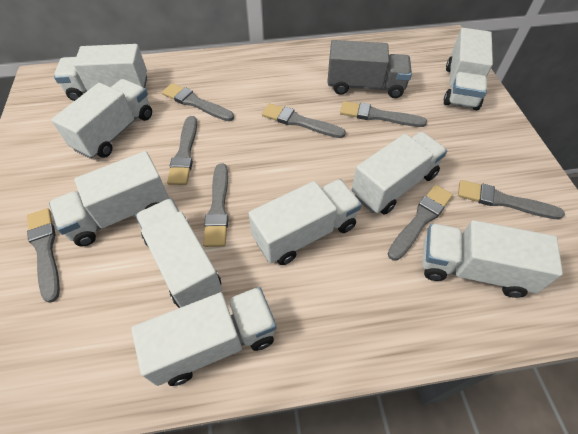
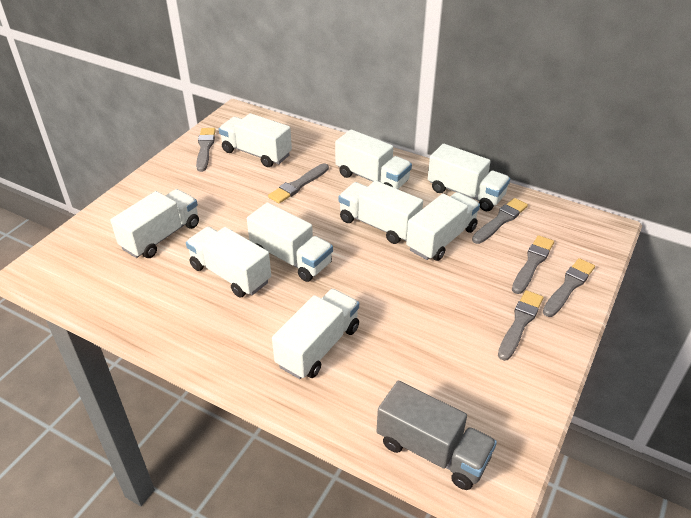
grey brush: [27,208,60,303] [162,83,234,121] [167,116,197,185] [203,163,228,247] [262,103,346,138] [340,101,427,127] [388,185,453,260] [458,180,565,220] = 8 -> [196,128,216,172] [268,163,329,203] [472,198,528,244] [498,290,543,361] [512,235,554,294] [543,258,595,317] = 6

